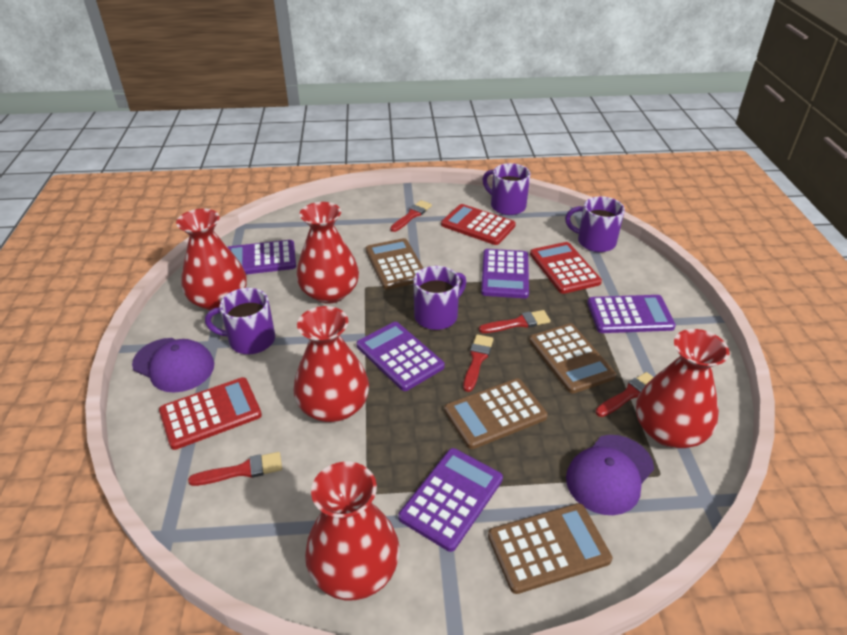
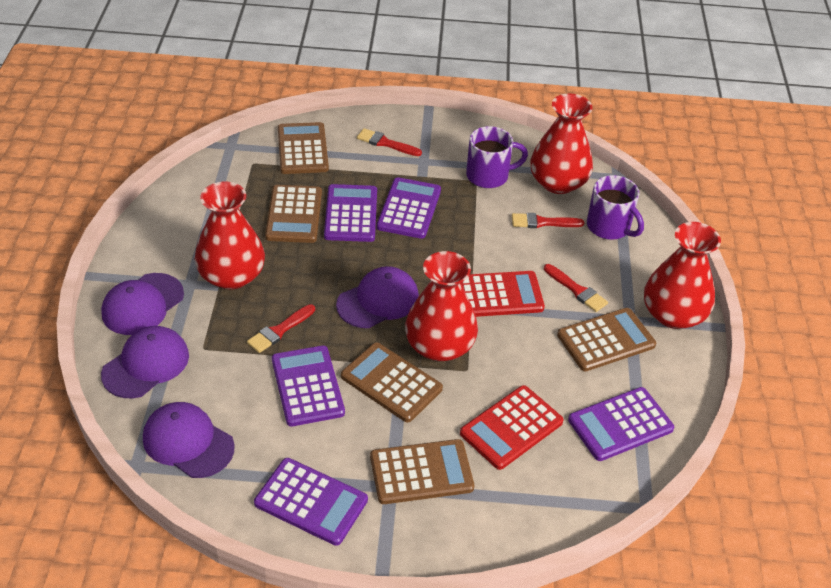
brown calculator: [366,238,423,290] [444,378,548,449] [488,503,612,594] [529,323,616,393] = 4 -> [265,185,322,243] [278,122,329,174] [341,342,443,422] [370,439,474,504] [557,308,656,372] = 5
purple cap: [132,338,214,393] [566,435,654,515] = 2 -> [101,273,184,335] [101,326,189,398] [143,402,235,478] [336,266,419,328] = 4
purple mug: [205,288,275,354] [413,266,466,330] [483,163,530,215] [565,196,625,252] = 4 -> [466,126,528,188] [587,175,644,240] = 2
red brush: [188,452,282,486] [390,200,432,232] [463,334,493,392] [479,310,551,333] [595,372,654,417] = 5 -> [247,304,315,353] [357,128,422,156] [512,213,584,228] [544,264,608,312] = 4
red calculator: [159,377,262,450] [441,204,516,245] [530,242,602,294] = 3 -> [460,385,564,470] [461,271,545,317] = 2
red vase: [176,208,246,311] [293,306,369,422] [296,202,359,303] [305,462,400,600] [636,329,730,448] = 5 -> [195,182,265,289] [405,251,478,361] [530,93,593,194] [644,222,721,329] = 4

